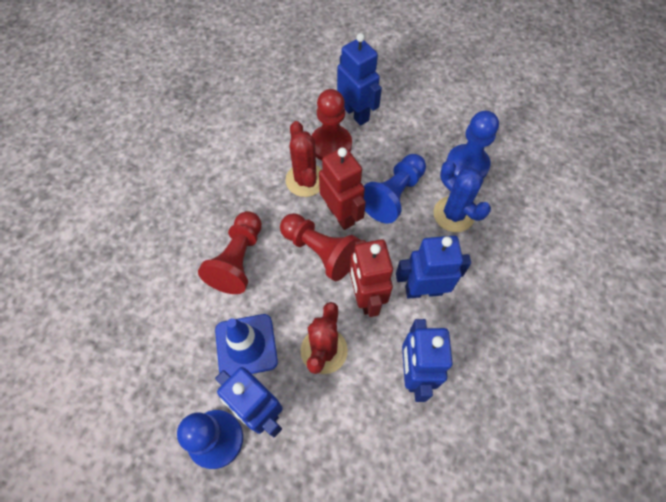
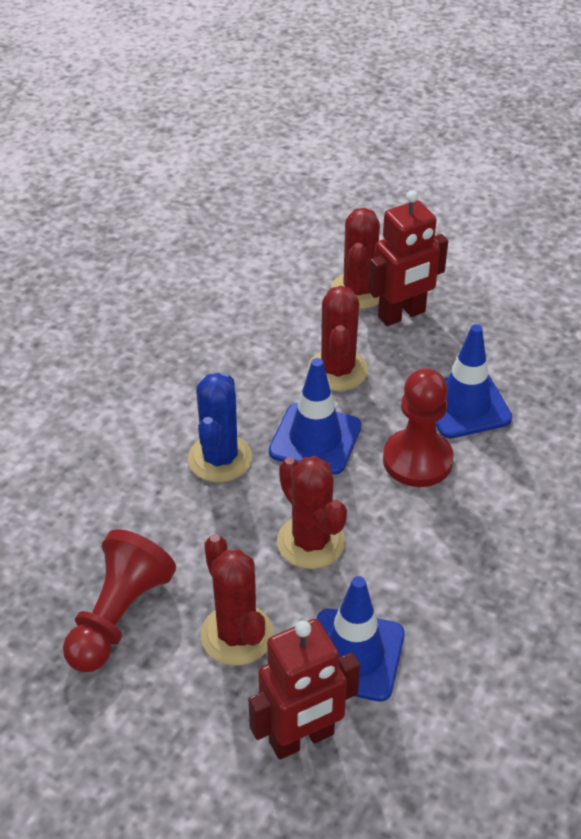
blue pawn: [177,410,243,469] [364,154,426,224] [446,111,499,179] = 3 -> none = 0
blue robot: [215,367,283,437] [337,33,382,126] [396,236,471,299] [402,319,453,402] = 4 -> none = 0
blue traffic cone: [215,314,278,376] = 1 -> [269,358,362,475] [317,576,405,702] [436,324,512,438] = 3
red cactus: [285,121,322,197] [300,302,348,374] = 2 -> [201,534,274,666] [277,456,347,569] [308,286,368,391] [331,208,380,309] = 4
red pawn: [198,211,262,294] [280,213,361,281] [311,89,352,161] = 3 -> [63,529,176,672] [383,368,454,487] = 2

